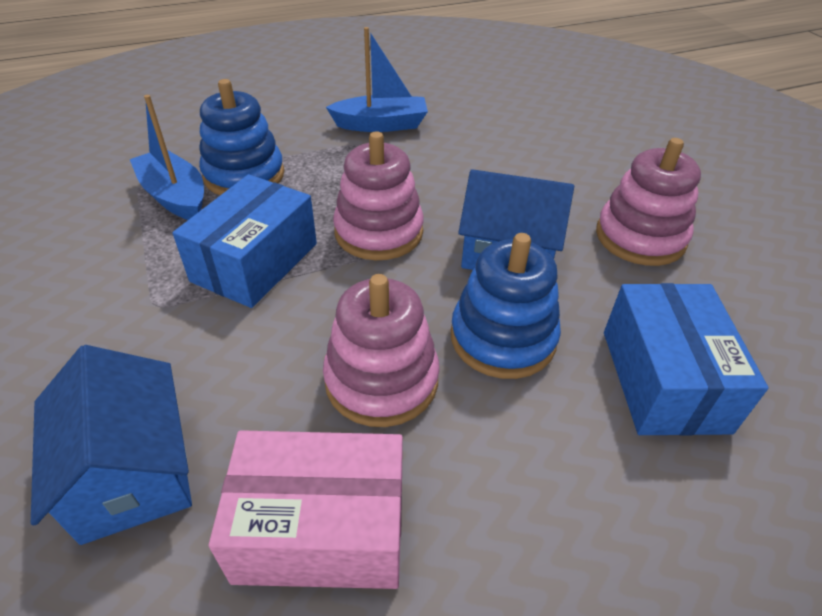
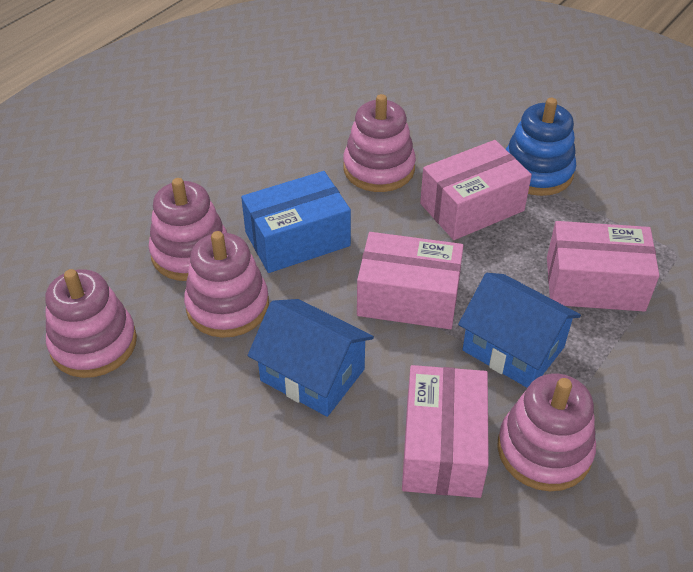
blue boat: [130,95,204,220] [326,27,428,132] = 2 -> none = 0
blue box: [173,174,317,308] [604,283,768,436] = 2 -> [241,171,351,273] = 1
blue stacking toy: [199,79,284,195] [451,233,561,379] = 2 -> [506,98,576,196] = 1
pink box: [209,430,403,589] = 1 -> [357,232,464,329] [402,365,489,498] [420,140,532,240] [547,221,660,312] = 4
pink stacking toy: [323,274,440,427] [333,131,424,260] [596,138,701,266] = 3 -> [45,269,137,378] [149,178,227,281] [184,231,269,338] [343,94,416,192] [497,373,596,491] = 5

